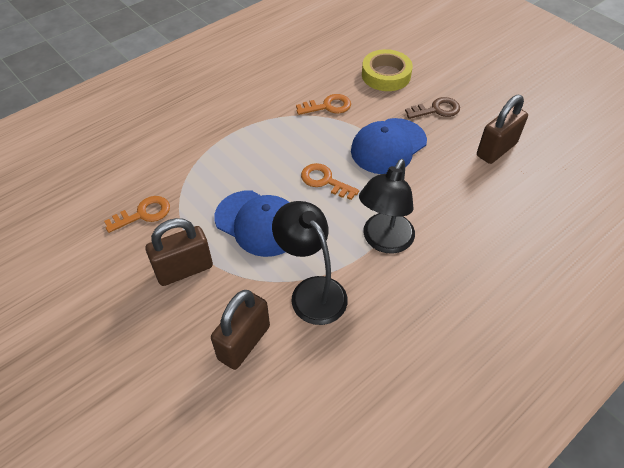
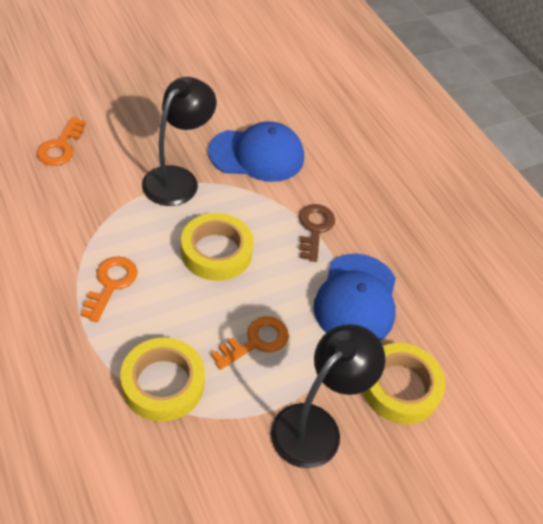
brown padlock: [146,218,213,286] [211,290,270,370] [477,95,528,164] = 3 -> none = 0
yellow tape: [362,49,413,91] = 1 -> [120,338,205,422] [181,213,254,281] [363,343,445,424] = 3

